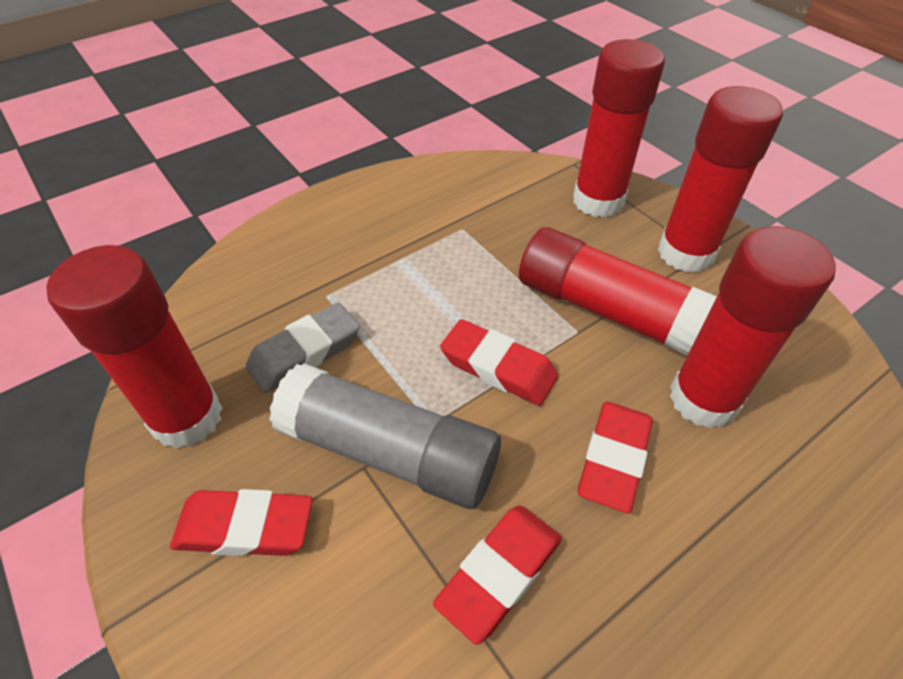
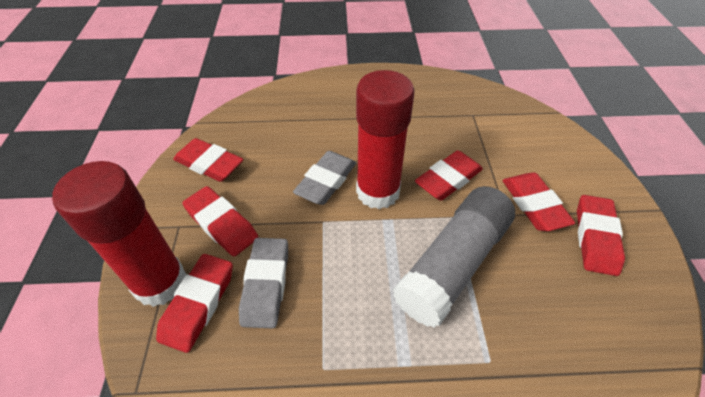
grey eraser: [246,302,360,393] = 1 -> [239,238,288,329] [293,151,356,205] = 2
red eraser: [170,489,313,556] [433,506,562,645] [440,319,558,406] [578,402,653,514] = 4 -> [156,254,233,353] [173,138,243,182] [182,186,258,256] [415,150,483,200] [502,173,575,231] [577,195,625,276] = 6
red glue stick: [46,245,222,449] [519,227,717,355] [573,39,665,218] [658,86,783,273] [670,226,836,429] = 5 -> [52,161,187,307] [356,70,414,209] = 2

